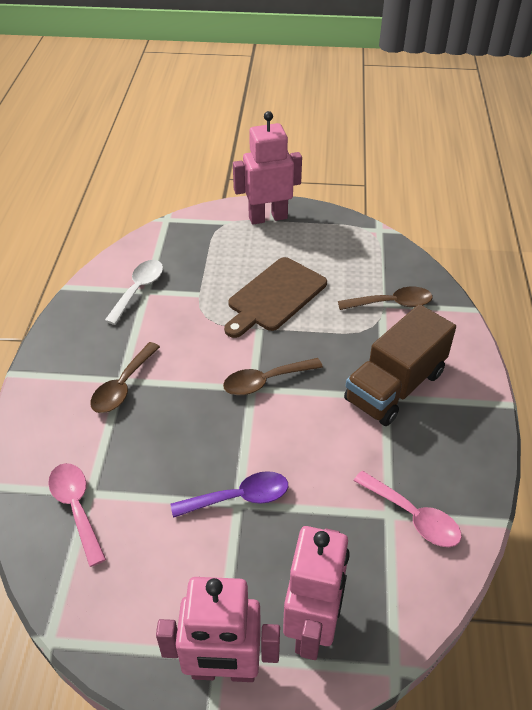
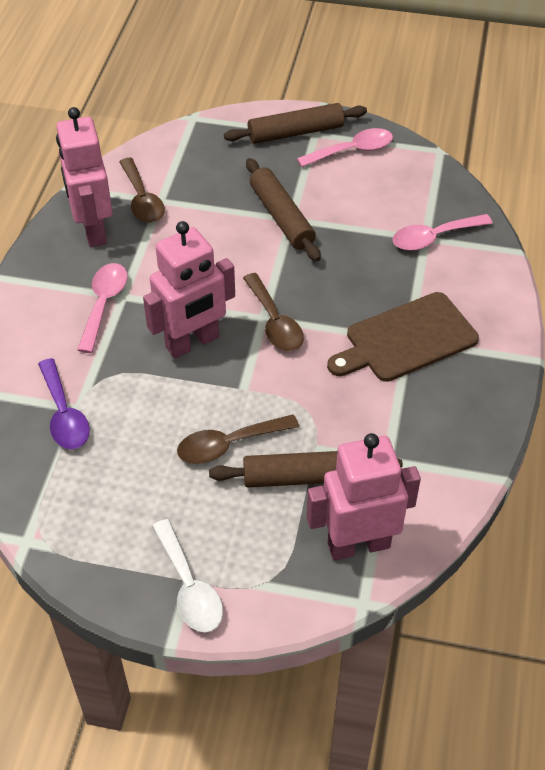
brown rolling pin: none = 0 -> [209,451,403,487] [224,103,367,144] [246,158,321,261] = 3
brown truck: [344,304,456,426] = 1 -> none = 0
pink spoon: [48,463,106,567] [354,471,462,547] = 2 -> [77,263,128,353] [297,128,393,167] [393,214,493,251] = 3

